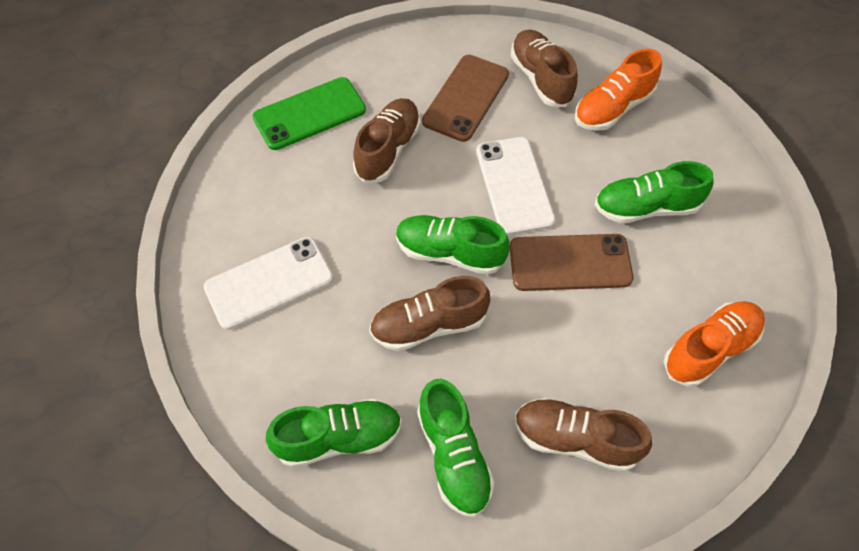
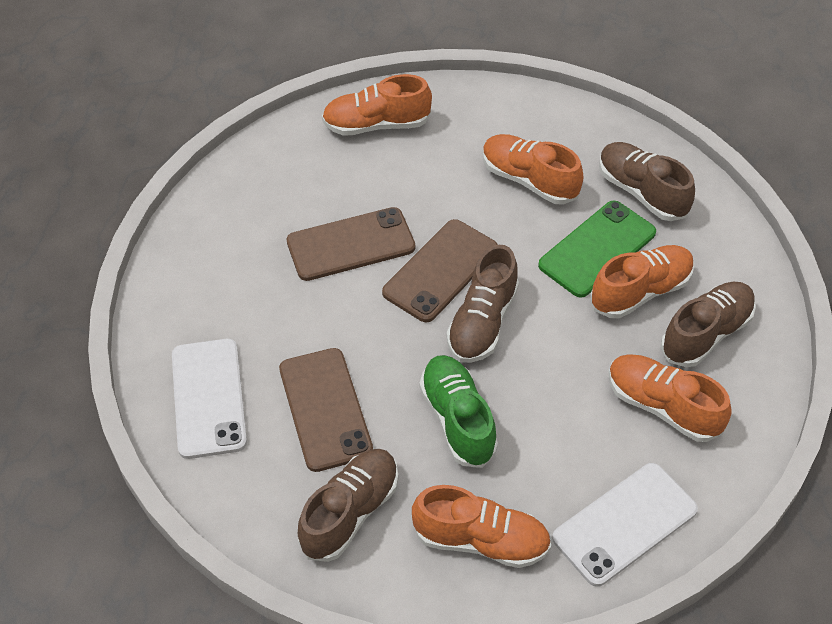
brown phone: [422,55,509,142] [510,234,634,291] = 2 -> [279,348,373,472] [286,207,415,281] [382,219,498,322] = 3
green shoe: [266,399,402,467] [396,215,510,275] [417,379,495,517] [595,161,713,223] = 4 -> [419,355,498,468] = 1
orange shoe: [575,49,662,131] [664,301,765,387] = 2 -> [322,74,432,136] [412,485,551,568] [483,134,583,204] [590,245,694,318] [609,354,732,442] = 5

